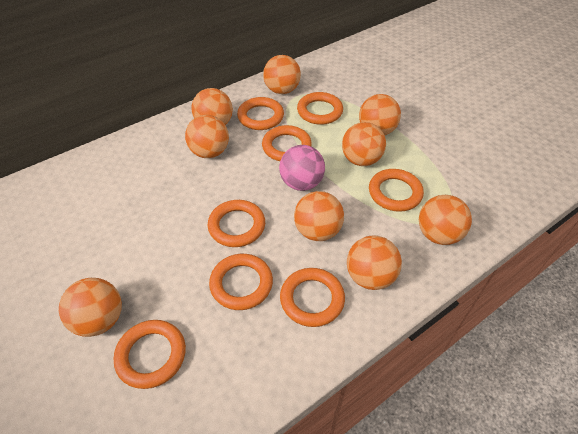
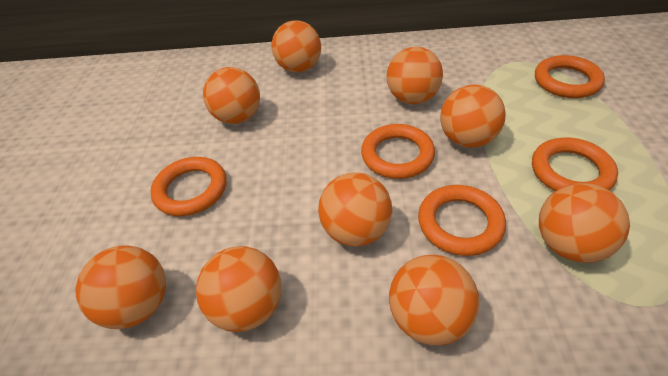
orange ring: [114,320,186,389] [208,200,265,247] [209,254,273,310] [237,97,284,130] [262,125,312,161] [280,268,345,327] [297,92,343,125] [369,169,424,212] = 8 -> [150,157,226,216] [361,124,435,179] [418,185,506,256] [532,137,618,191] [535,55,605,98] = 5
pink ball: [279,145,325,191] = 1 -> none = 0

